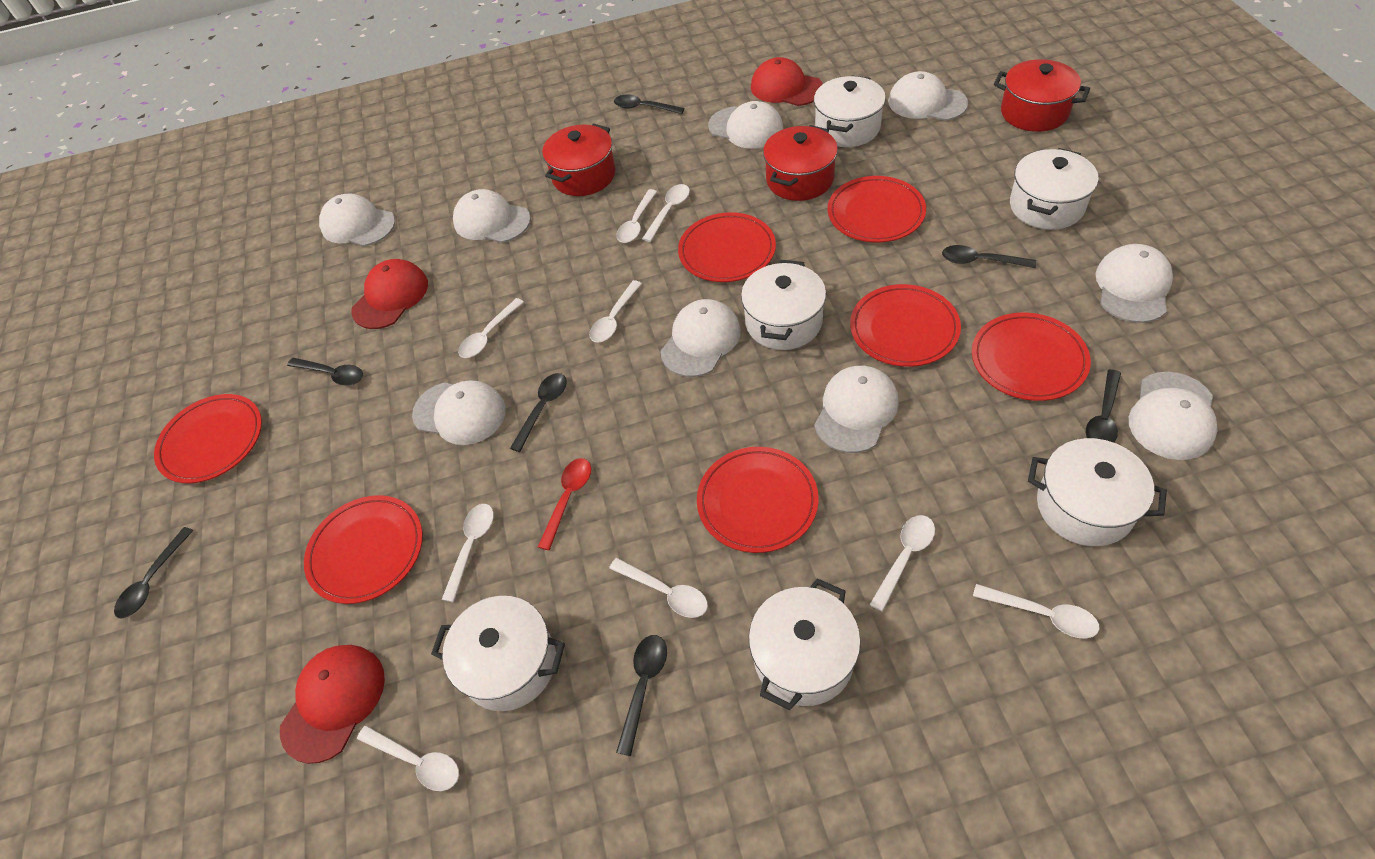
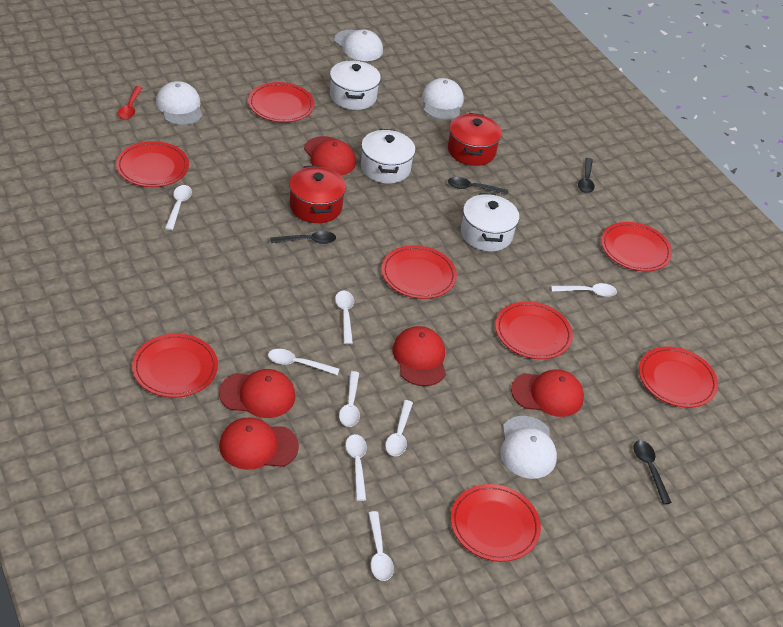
black spoon: [114,527,194,618] [287,358,363,386] [510,373,567,452] [614,95,684,114] [616,635,667,756] [942,245,1036,268] [1086,369,1121,443] = 7 -> [270,231,336,244] [448,177,508,195] [578,158,595,193] [633,440,672,505] = 4
red cap: [280,645,385,764] [351,259,428,329] [751,57,823,106] = 3 -> [219,369,295,418] [219,417,299,470] [304,136,356,176] [393,326,446,386] [511,369,584,417] = 5
red plate: [154,394,262,483] [304,495,423,604] [678,212,776,282] [697,447,819,553] [827,176,926,243] [850,284,961,367] [972,312,1091,401] = 7 -> [116,141,189,187] [132,333,218,398] [248,82,315,122] [382,245,457,299] [451,484,541,562] [495,301,573,359] [601,222,672,271] [639,346,718,408] = 8
red pot: [542,124,616,196] [763,125,838,201] [994,59,1090,132] = 3 -> [289,165,346,223] [448,113,502,166] = 2
white cap: [319,194,395,246] [412,381,506,445] [453,189,531,243] [660,299,741,377] [708,101,783,149] [814,366,899,453] [888,71,968,121] [1096,244,1173,323] [1129,372,1217,460] = 9 -> [156,81,203,125] [334,29,383,61] [422,78,464,120] [500,416,557,479] = 4
white pot: [431,596,565,711] [741,260,826,350] [749,578,861,711] [814,75,886,147] [1010,148,1098,230] [1028,438,1167,546] = 6 -> [330,60,381,110] [361,129,416,184] [461,193,519,251] = 3
white spoon: [357,725,459,791] [442,504,494,602] [458,298,524,358] [589,280,642,343] [609,558,708,618] [616,189,657,243] [642,184,690,242] [869,515,935,612] [973,584,1100,639] = 9 -> [165,185,192,230] [268,349,339,375] [335,290,354,344] [339,371,360,427] [345,434,367,501] [368,511,394,581] [385,400,413,456] [551,283,617,297] = 8

